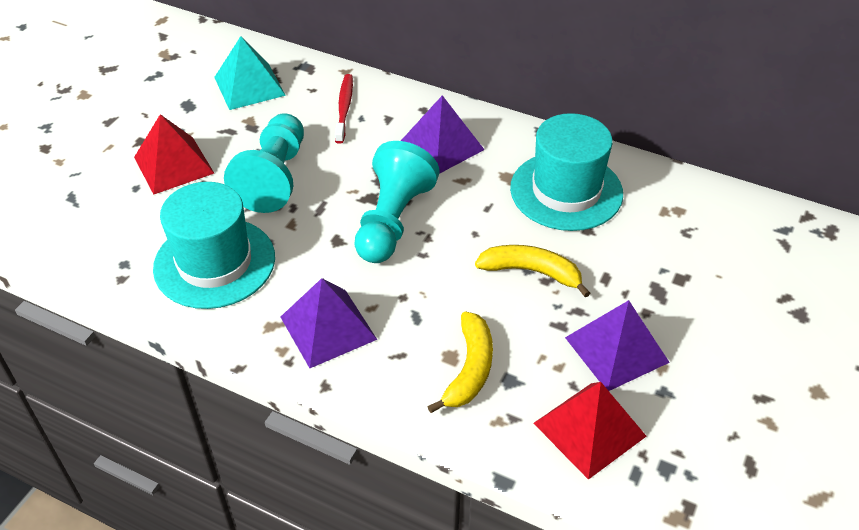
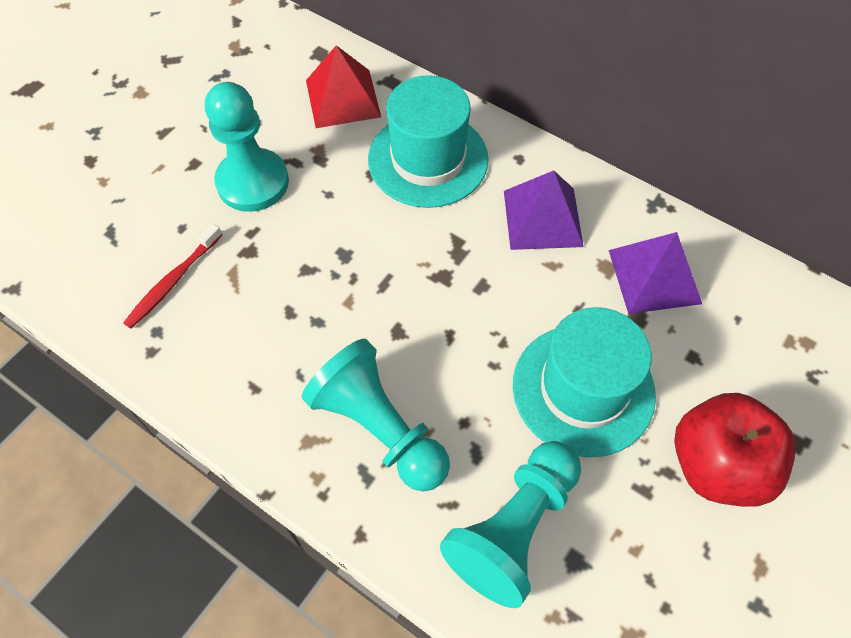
purple pyramid: [281,278,377,368] [401,95,485,174] [565,300,670,391] = 3 -> [504,170,584,250] [609,232,702,314] = 2
red apple: none = 0 -> [674,393,796,507] = 1
red pyramid: [134,114,214,194] [534,382,647,480] = 2 -> [306,45,381,128] = 1
turquoise pawn: [224,113,304,213] [354,141,440,263] = 2 -> [205,82,289,212] [302,339,450,491] [440,441,581,608] = 3
turquoise pyramid: [214,36,286,110] = 1 -> none = 0
yellow banana: [427,311,493,413] [475,245,590,297] = 2 -> none = 0

